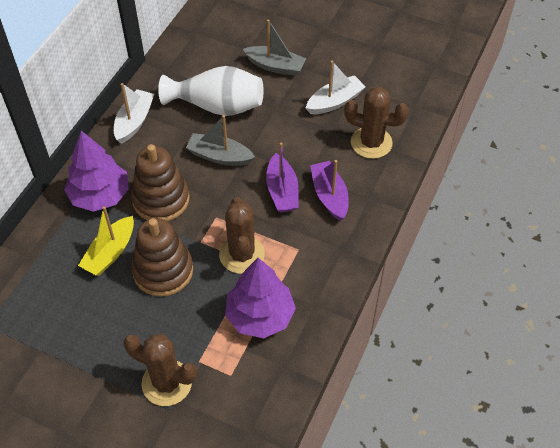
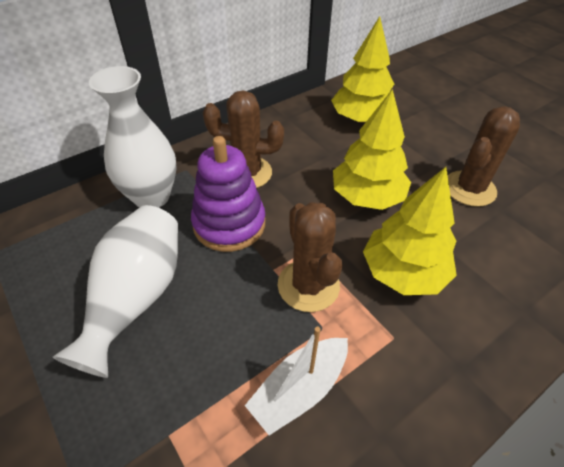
brown stacking toy: [131,144,190,221] [131,218,193,297] = 2 -> none = 0
grey boat: [186,115,255,166] [243,20,306,76] = 2 -> none = 0
purple boat: [266,142,299,213] [310,160,349,221] = 2 -> none = 0
purple stacking toy: none = 0 -> [191,136,265,252] = 1
purple tree: [64,131,129,212] [225,258,296,338] = 2 -> none = 0
white boat: [114,83,154,144] [306,61,366,114] = 2 -> [245,326,348,436] = 1
white vase: [158,66,264,116] = 1 -> [53,205,178,378] [89,66,177,208] = 2
yellow boat: [78,206,134,276] = 1 -> none = 0
yellow tree: none = 0 -> [331,16,394,123] [333,89,411,210] [363,167,457,295] = 3

